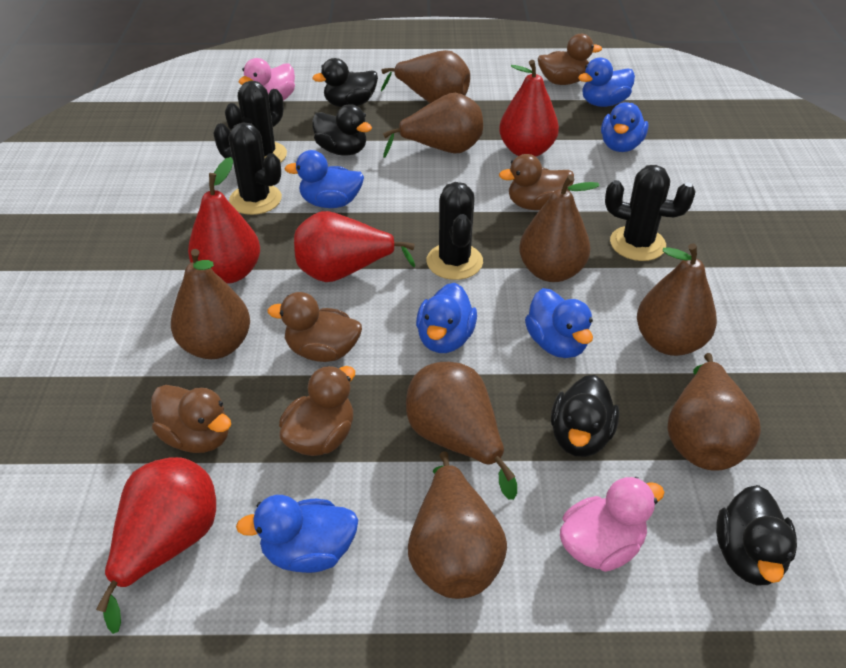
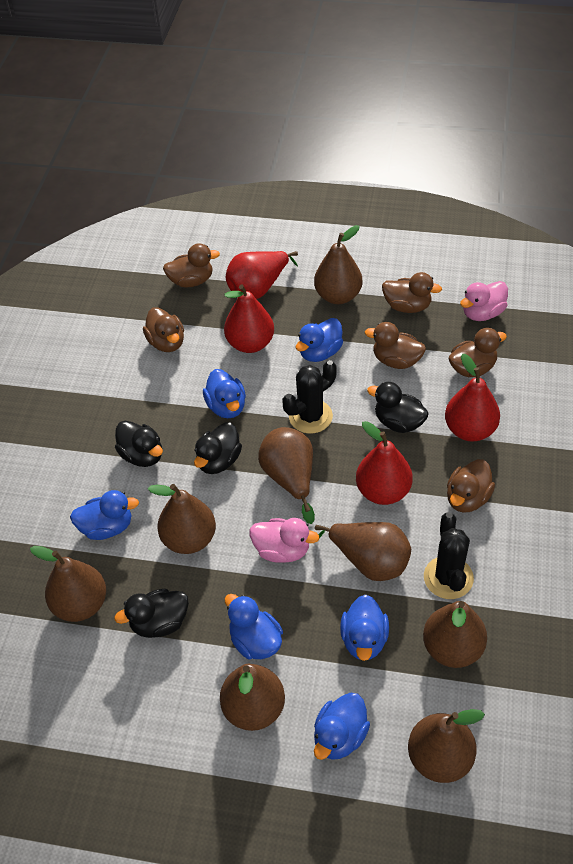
black cactus: [213,122,282,215] [225,81,287,163] [427,182,483,280] [605,165,696,261] = 4 -> [282,360,337,434] [424,512,474,599] = 2
brown duck: [151,385,231,453] [268,292,362,362] [279,366,355,456] [499,154,574,210] [538,34,602,85] = 5 -> [143,307,184,352] [163,243,220,288] [365,322,426,369] [382,272,442,313] [447,459,495,513] [448,328,507,377] = 6

